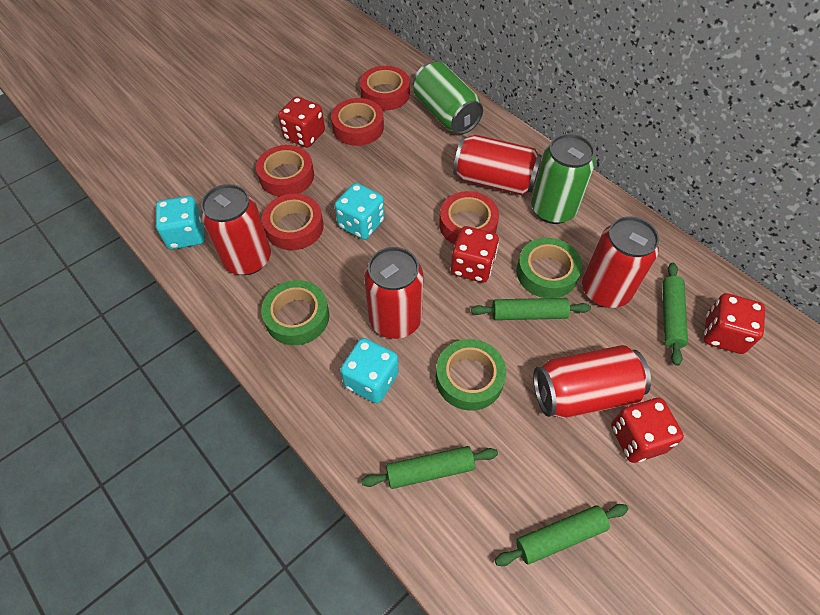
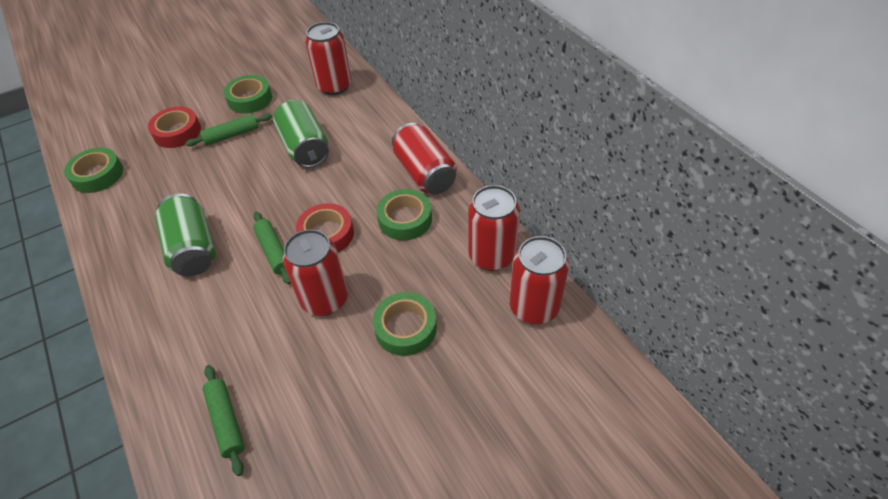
green rolling pin: [361,446,498,489] [471,298,591,320] [495,504,628,566] [662,263,688,366] = 4 -> [185,113,272,146] [203,365,245,476] [253,212,291,285] = 3
green tape: [261,280,329,345] [436,339,506,411] [517,238,582,298] = 3 -> [64,148,123,193] [224,75,272,114] [373,292,437,356] [377,189,432,240] = 4
red dice: [278,96,325,148] [451,226,499,283] [611,398,684,463] [704,293,765,354] = 4 -> none = 0
red tape: [256,145,314,197] [262,194,324,250] [331,98,384,146] [360,66,410,111] [439,191,499,245] = 5 -> [148,107,201,148] [296,203,354,252] = 2
turquoise dice: [156,196,204,249] [335,183,385,240] [340,338,398,403] = 3 -> none = 0

